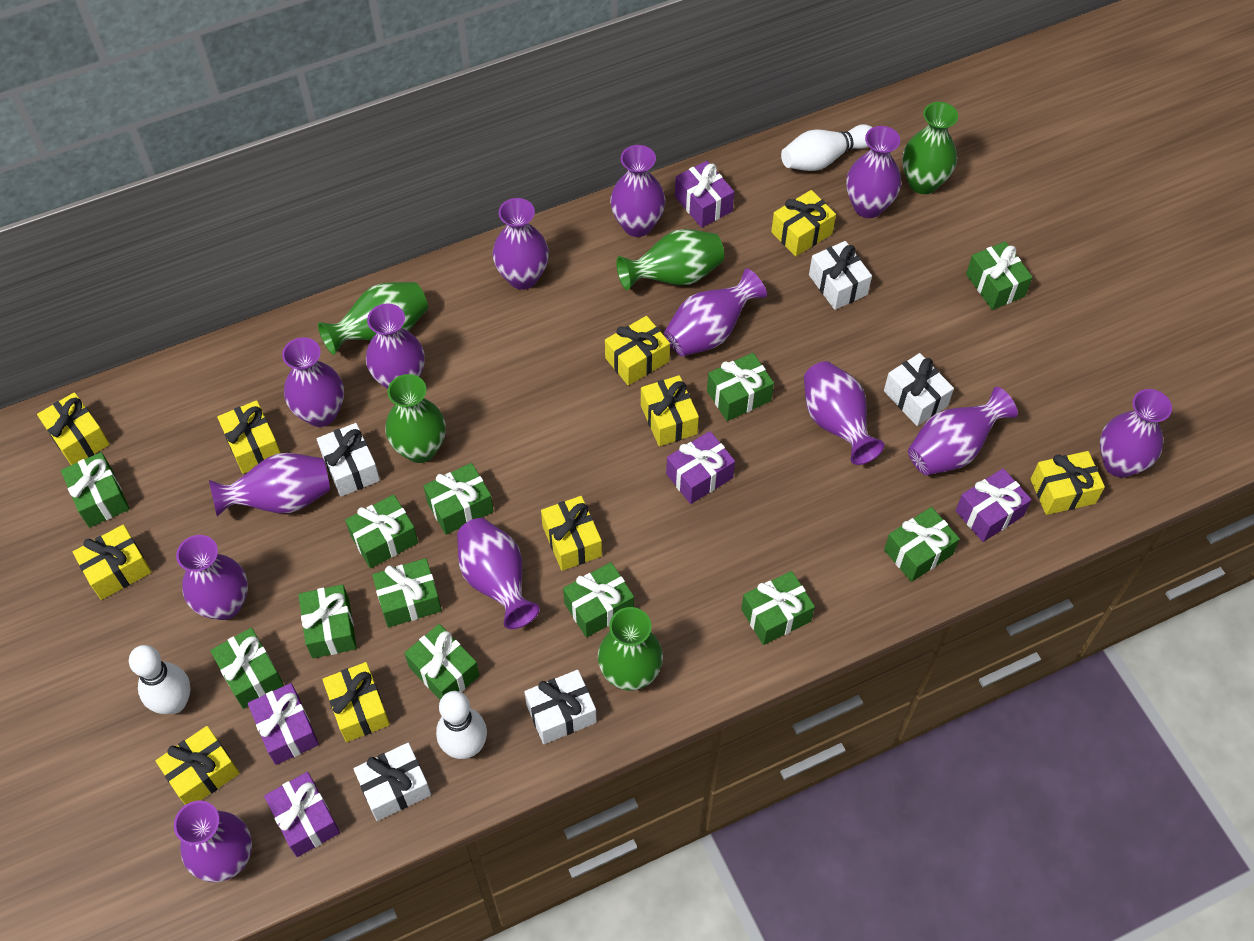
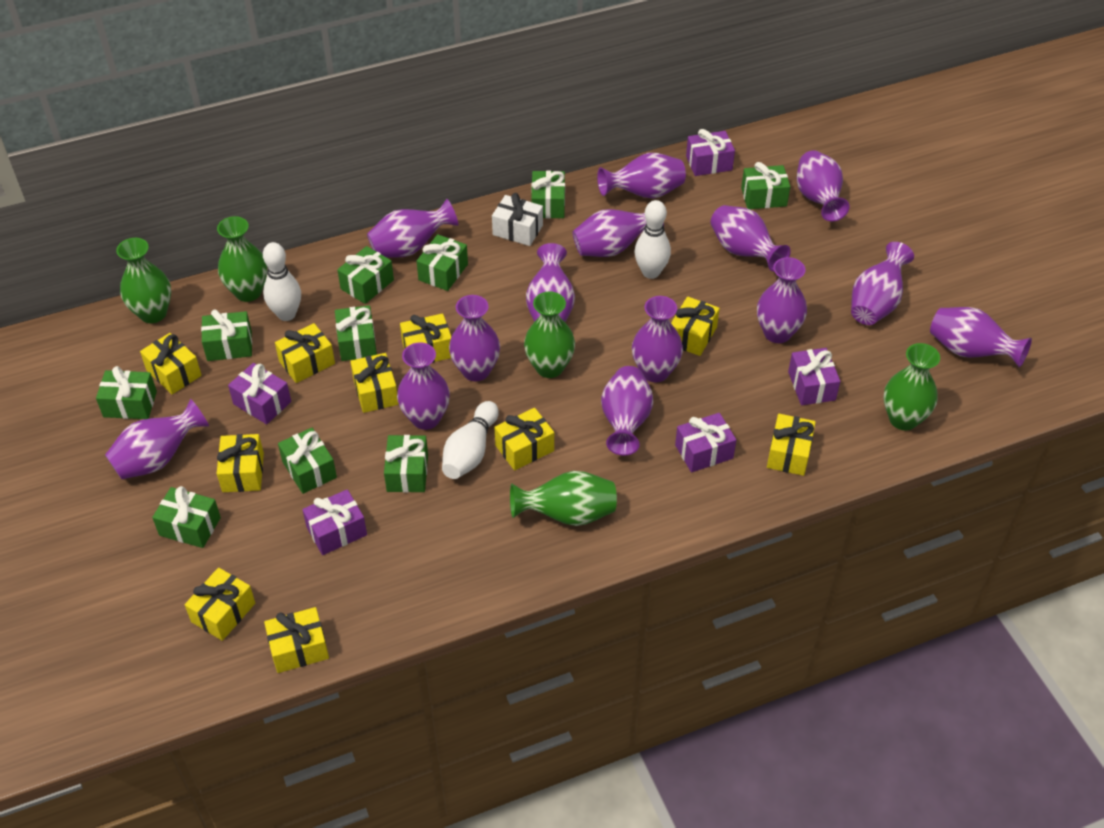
green gift: [61,452,130,528] [210,628,284,709] [298,584,357,658] [345,494,418,568] [372,558,442,627] [405,624,480,700] [423,463,494,535] [563,562,634,638] [707,353,774,421] [741,571,815,645] [884,507,960,582] [966,241,1033,310] = 12 -> [96,366,157,419] [152,486,221,548] [201,309,252,361] [278,428,337,494] [335,305,377,361] [337,246,394,304] [384,435,428,493] [417,234,468,291] [531,170,565,219] [741,162,790,209] = 10
purple vase: [174,800,252,882] [176,535,248,620] [209,453,330,517] [282,337,344,427] [366,303,425,389] [457,518,540,629] [493,198,549,290] [610,145,665,237] [664,268,767,357] [804,361,884,465] [846,126,901,218] [908,387,1018,476] [1100,389,1172,478] = 13 -> [105,399,209,479] [367,199,458,258] [397,342,450,430] [449,295,500,381] [526,243,575,322] [573,209,664,257] [597,153,686,198] [601,366,653,456] [632,296,683,382] [711,205,791,271] [757,257,807,343] [797,150,850,222] [851,242,914,325] [930,307,1032,367] = 14
white gift: [317,423,380,497] [353,743,431,821] [524,670,597,744] [809,241,872,310] [884,353,954,426] = 5 -> [492,193,543,246] = 1

